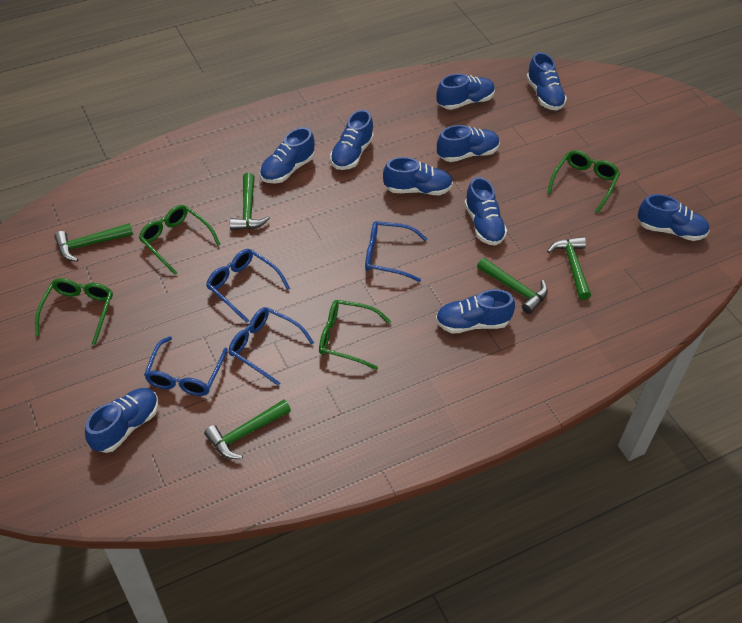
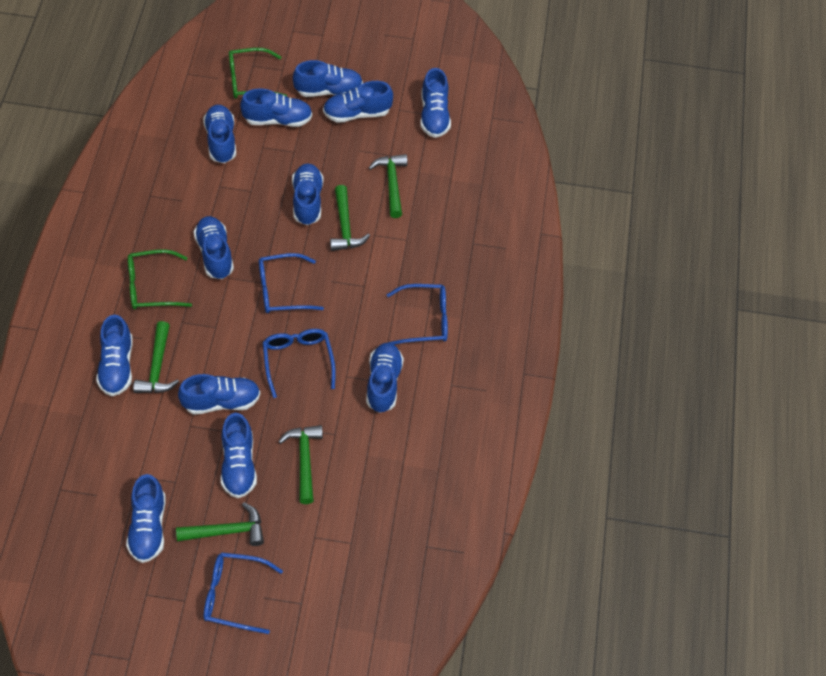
blue shoe: [85,388,158,453] [260,127,315,183] [330,110,374,170] [383,157,453,195] [436,289,515,333] [437,74,495,110] [437,125,500,162] [464,177,507,246] [526,52,567,110] [638,194,709,241] = 10 -> [96,315,133,396] [126,474,165,563] [178,374,260,415] [194,216,234,279] [203,105,236,163] [221,413,257,498] [240,88,312,127] [292,163,323,225] [293,60,363,97] [323,81,393,123] [366,343,404,413] [421,68,451,138] = 12
green glasses: [35,278,113,345] [139,205,221,275] [319,300,391,370] [547,150,620,213] = 4 -> [128,249,192,309] [229,48,287,99] = 2

